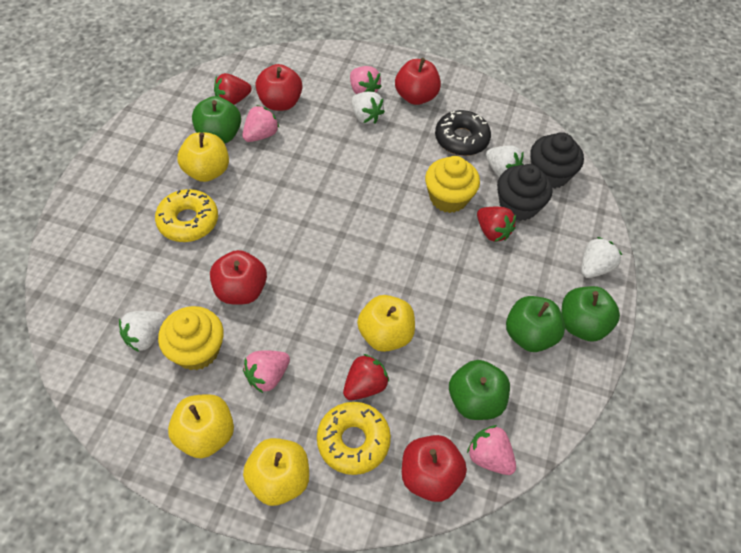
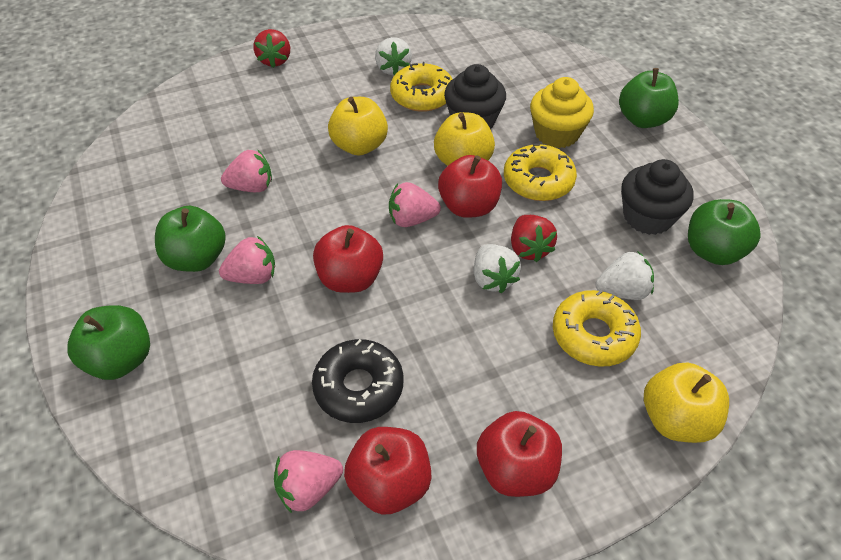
red strawberry: [214,73,252,105] [343,354,389,400] [477,207,516,242] = 3 -> [253,29,290,68] [511,215,557,262] = 2
white strawberry: [119,311,166,352] [352,92,385,124] [486,145,524,177] [581,237,622,278] = 4 -> [375,37,412,75] [474,244,521,293] [595,251,654,300] = 3
yellow apple: [168,394,234,458] [177,132,229,182] [243,438,309,506] [357,295,415,352] = 4 -> [328,97,388,156] [434,112,495,166] [644,363,729,443] = 3
yellow cupcake: [158,306,224,370] [425,156,480,213] = 2 -> [530,77,594,148] = 1
yellow donut: [155,189,218,242] [317,402,391,475] = 2 -> [390,62,452,112] [504,144,577,201] [553,290,641,367] = 3

